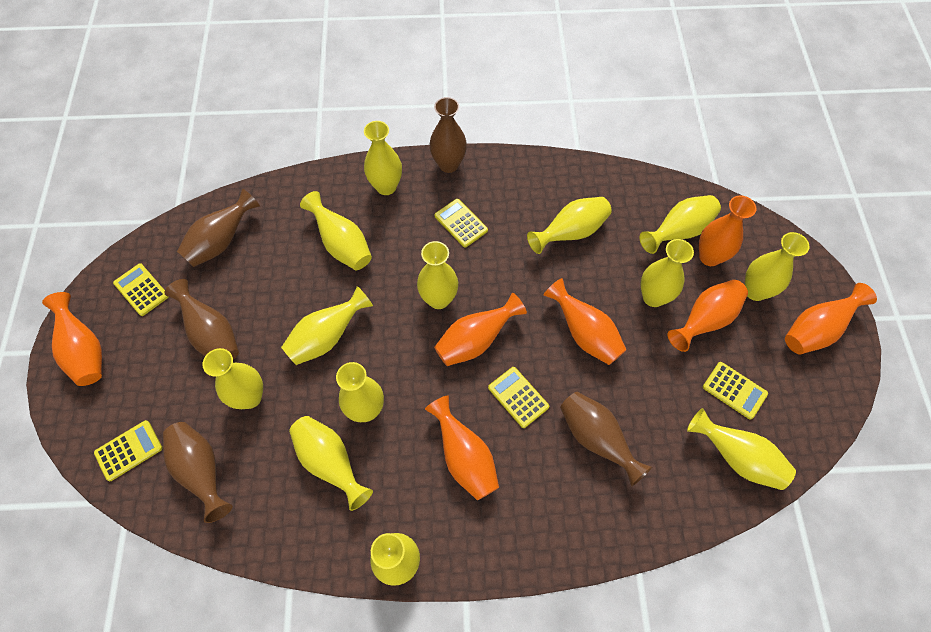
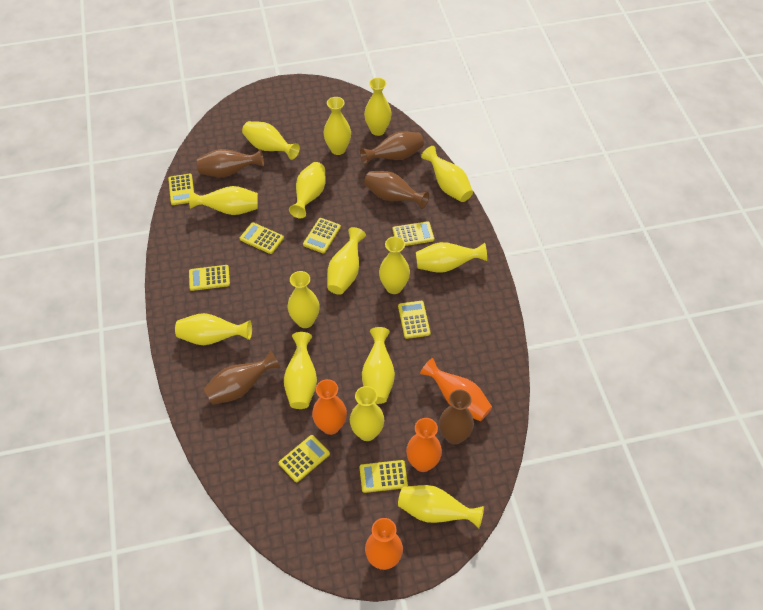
orange vase: [42,292,102,386] [425,395,499,500] [434,293,527,366] [544,278,626,365] [668,280,748,352] [699,196,756,266] [785,283,877,354] = 7 -> [312,379,347,435] [365,518,403,570] [406,418,442,472] [420,358,492,421] = 4
yellow calculator: [94,420,162,481] [113,263,169,316] [434,199,488,247] [488,367,549,428] [703,362,768,420] = 5 -> [168,174,194,205] [189,265,230,291] [240,222,284,254] [279,435,330,482] [303,218,341,253] [359,460,408,493] [392,221,434,246] [398,301,430,339] = 8
yellow vase: [202,348,263,409] [281,286,373,365] [289,416,373,511] [300,191,372,270] [336,362,384,422] [364,121,402,195] [370,533,420,586] [417,241,458,309] [527,197,612,254] [640,195,721,254] [640,239,694,307] [687,408,796,490] [745,232,810,301] = 13 -> [175,313,252,345] [189,186,258,215] [242,121,300,160] [284,332,317,409] [288,271,320,328] [289,162,326,218] [324,97,351,155] [327,227,366,295] [350,386,384,441] [362,327,395,404] [364,77,392,136] [379,236,410,294] [398,485,484,528] [416,242,487,273] [421,146,473,202] = 15

